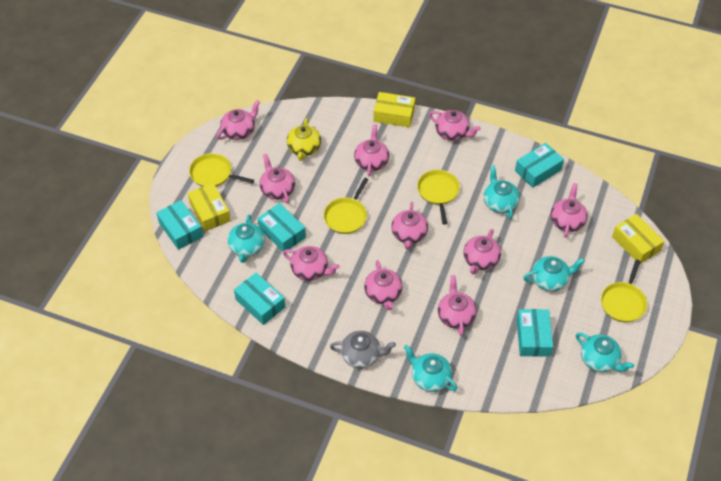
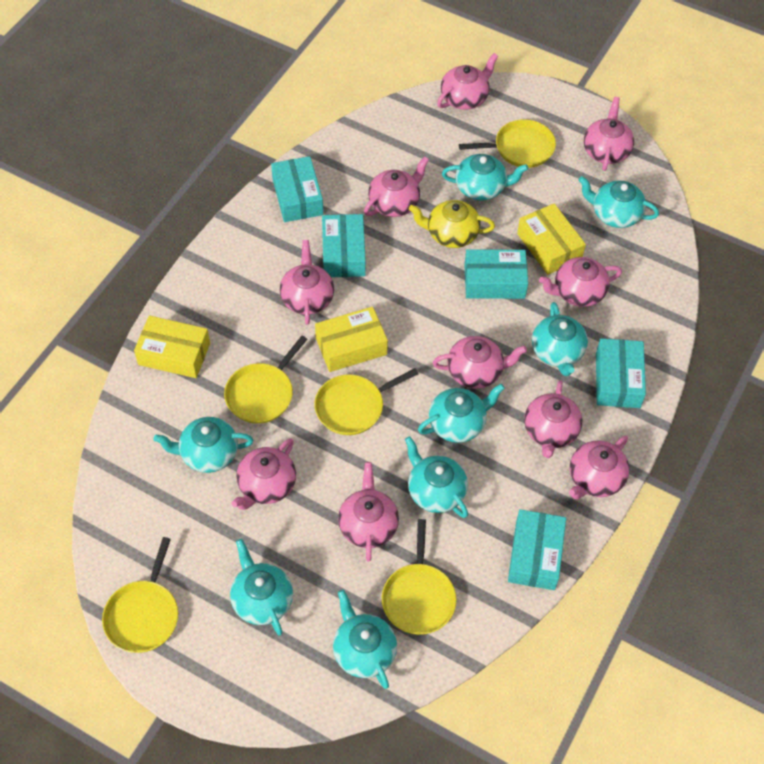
grey teapot: [330,331,396,368] = 1 -> none = 0
turquoise teapot: [228,214,265,263] [404,345,457,392] [484,165,520,218] [523,256,585,291] [576,333,634,372] = 5 -> [154,417,254,473] [230,539,293,636] [333,590,397,689] [405,436,468,518] [418,384,505,443] [442,154,528,201] [532,302,588,376] [579,176,659,228] = 8
yellow pan: [189,153,254,187] [324,178,369,234] [417,170,460,224] [601,259,647,322] = 4 -> [102,537,178,653] [224,336,308,424] [314,368,418,435] [382,519,456,635] [459,119,556,168] = 5

